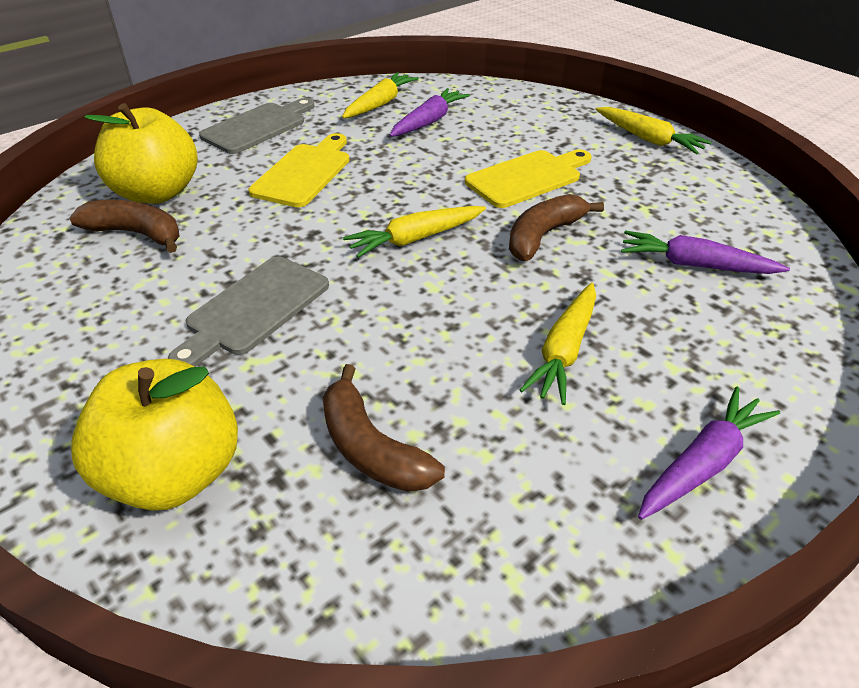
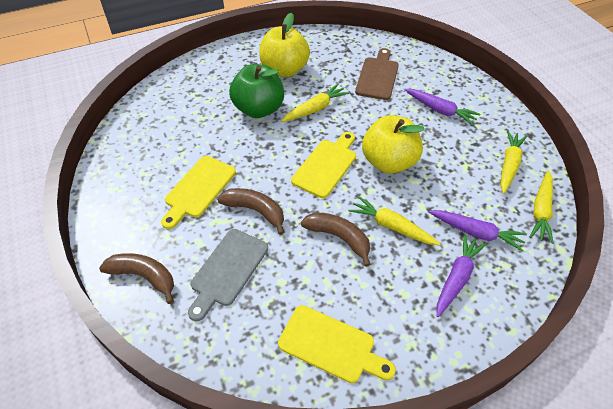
brown cutting board: none = 0 -> [355,48,399,100] = 1
green apple: none = 0 -> [229,64,284,118] = 1
grey cutting board: [168,256,329,367] [199,98,315,154] = 2 -> [188,229,268,321] = 1
yellow cutting board: [248,133,350,207] [465,150,592,208] = 2 -> [161,156,236,229] [278,305,396,383] [291,132,356,198] = 3

